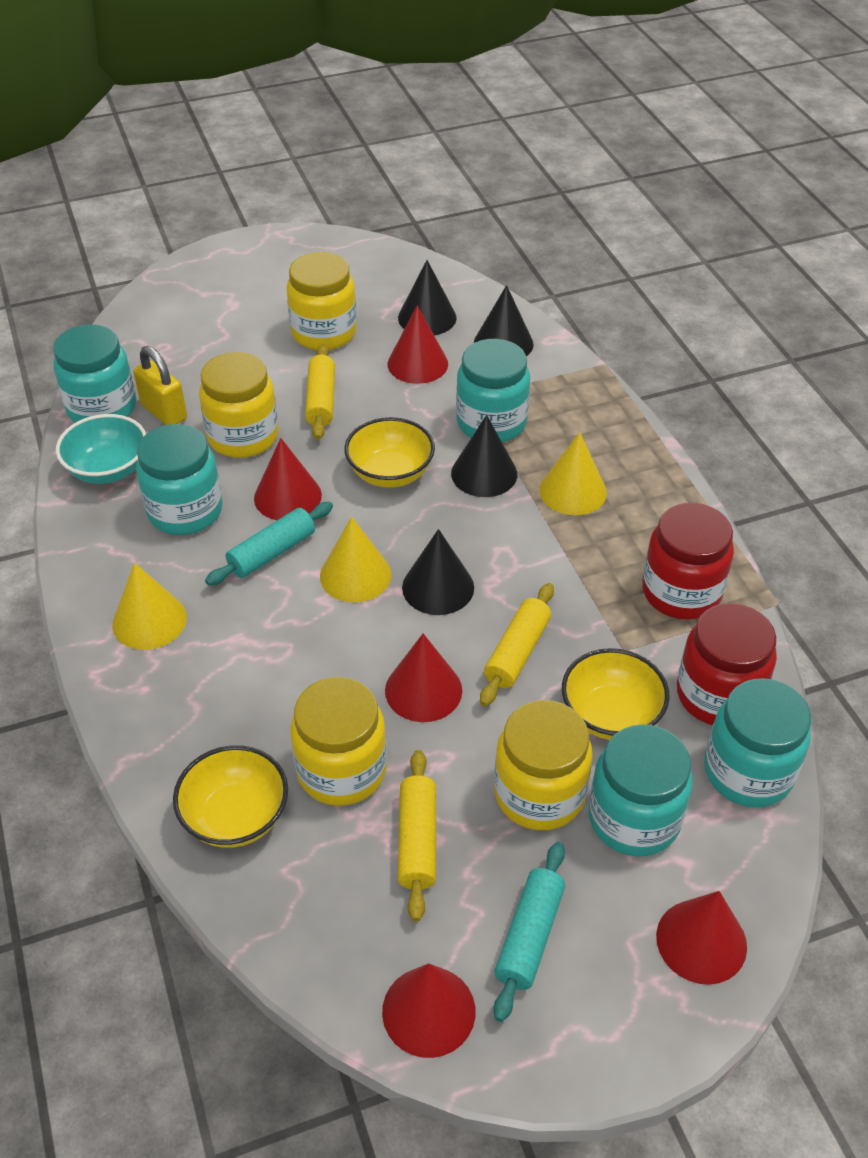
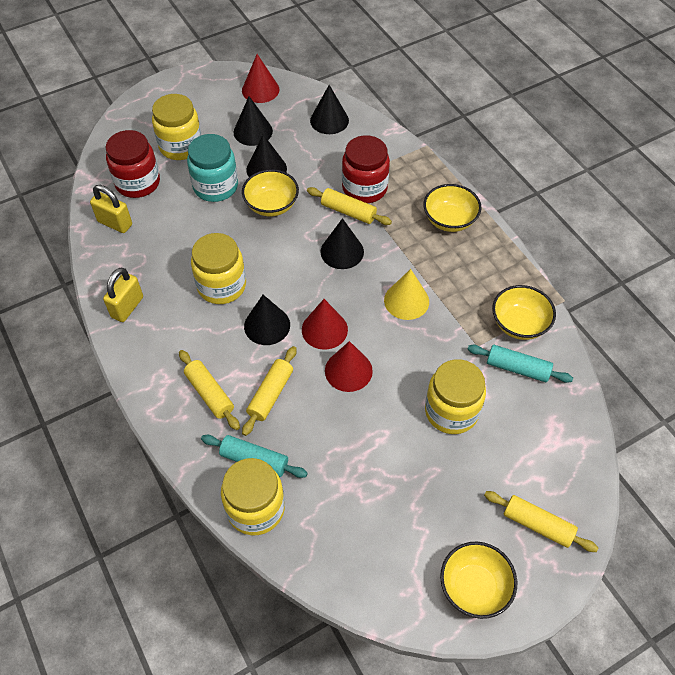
black cone: [398,260,457,335] [402,529,474,615] [451,415,517,497] [474,285,534,357] = 4 -> [233,96,273,146] [244,295,290,345] [246,134,287,177] [310,85,349,134] [320,218,364,269] = 5
red cone: [254,438,322,520] [382,963,476,1058] [385,634,462,722] [388,306,448,384] [656,891,747,985] = 5 -> [242,54,279,103] [302,299,348,350] [325,341,373,392] = 3
turquoise bowl: [56,414,146,484] = 1 -> none = 0
turquoise jar: [53,324,136,423] [136,424,222,535] [456,339,530,442] [589,724,693,857] [704,678,811,807] = 5 -> [187,134,238,202] = 1
yellow bowl: [173,745,288,848] [344,417,435,488] [562,648,670,740] = 3 -> [242,169,299,217] [423,184,481,232] [440,542,517,619] [492,285,556,340] = 4
yellow cone: [112,563,187,650] [320,517,391,603] [539,432,607,515] = 3 -> [384,269,429,320] = 1
yellow padlock: [134,346,187,425] = 1 -> [90,185,132,233] [103,268,143,322] = 2
yellow rolling pin: [305,344,335,440] [398,750,436,921] [480,583,554,706] = 3 -> [179,350,240,430] [242,346,297,436] [307,187,392,225] [484,491,598,552] = 4

